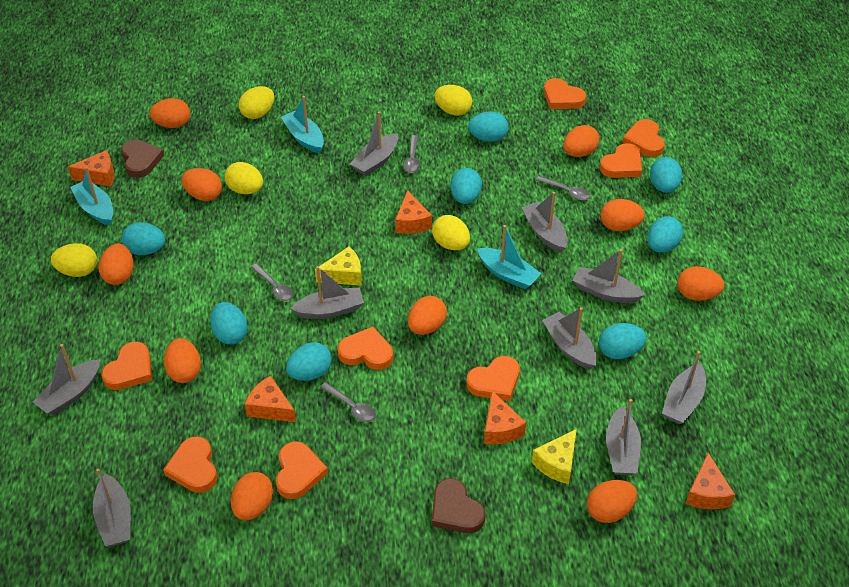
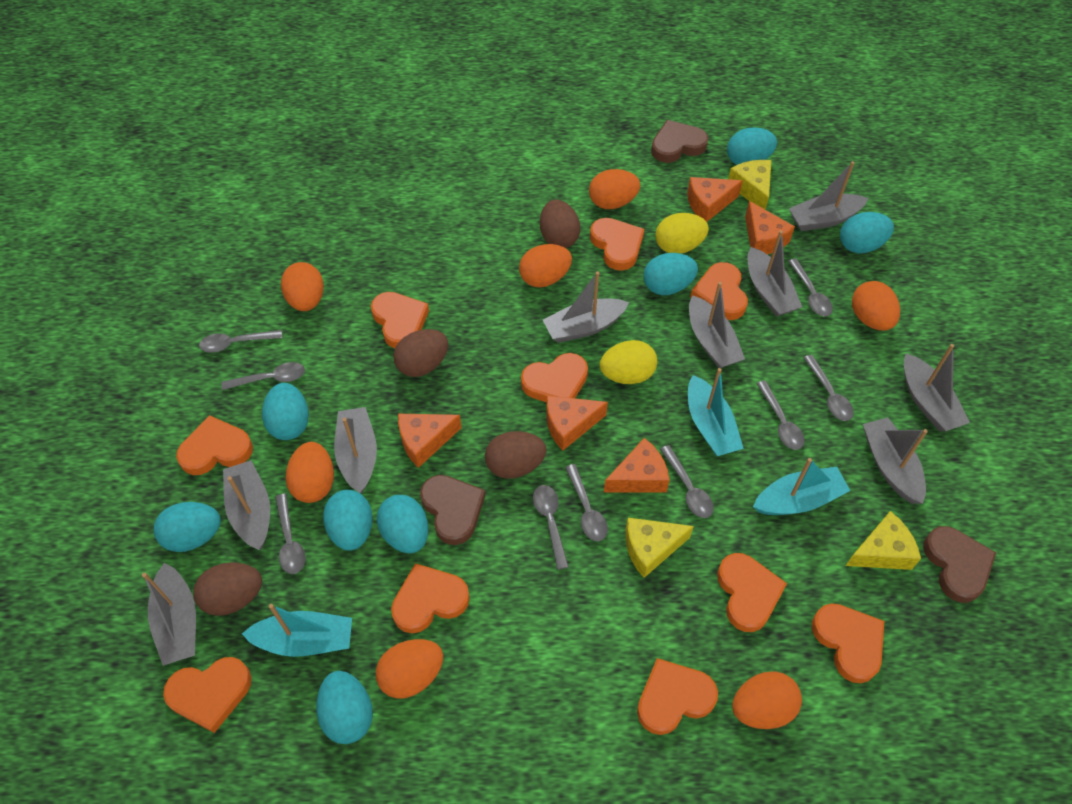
brown egg: none = 0 -> [193,562,262,616] [393,329,448,377] [485,431,546,479] [540,200,580,248] = 4
brown heart: [121,139,164,178] [432,478,485,533] = 2 -> [420,475,485,545] [651,120,708,163] [923,526,996,603] = 3
grey spoon: [251,263,294,301] [320,382,376,422] [403,135,420,173] [535,176,591,200] = 4 -> [199,330,282,353] [221,362,305,390] [275,494,306,574] [533,485,569,570] [565,464,608,541] [660,445,714,518] [757,381,804,450] [788,258,833,316] [804,355,854,421] = 9
orange egg: [98,244,134,285] [149,98,190,128] [164,338,201,383] [182,168,222,201] [231,472,273,521] [408,296,447,335] [563,125,599,157] [587,480,637,523] [600,199,645,231] [677,266,724,301] = 10 -> [281,262,324,311] [286,442,334,503] [376,639,443,699] [519,244,572,288] [589,169,640,209] [732,671,802,729] [852,281,900,331] = 7
orange heart: [101,342,152,390] [163,436,217,493] [276,441,328,499] [337,327,393,370] [466,356,520,401] [544,78,586,109] [600,143,642,178] [622,119,665,157] = 8 -> [163,657,252,733] [176,415,253,475] [371,292,429,349] [391,563,470,633] [521,353,588,402] [590,218,644,271] [637,658,718,735] [690,262,748,320] [717,553,787,632] [812,603,884,683] = 10
yellow cheese: [315,246,362,286] [532,429,577,484] = 2 -> [625,518,694,578] [728,160,771,210] [846,511,921,570] = 3
yellow egg: [51,243,97,277] [224,162,263,194] [239,86,274,119] [432,215,470,250] [434,85,472,116] = 5 -> [600,340,657,384] [655,213,709,254] = 2

